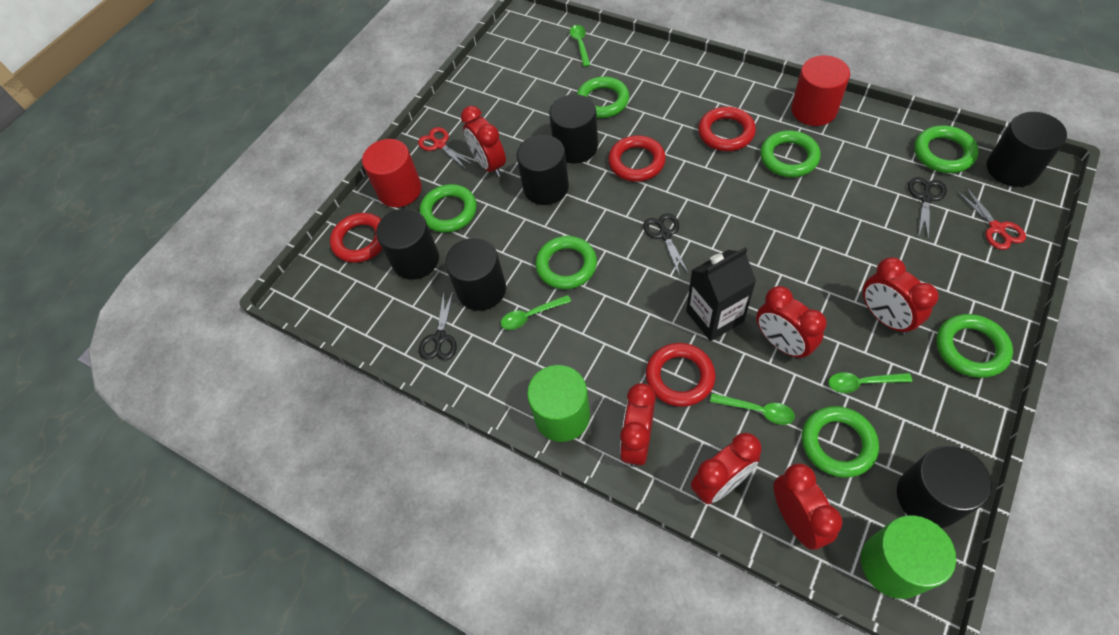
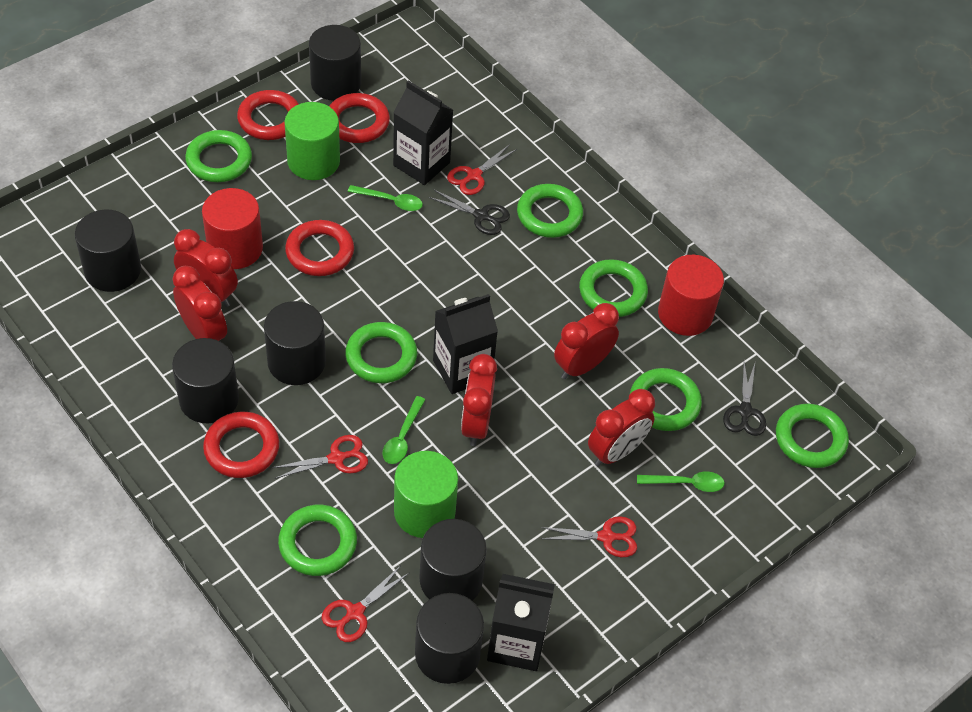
black carton: [686,247,756,341] = 1 -> [393,80,453,185] [433,294,498,394] [487,574,555,671] = 3
black scissors: [419,291,457,360] [643,213,689,276] [908,177,947,240] = 3 -> [428,189,510,235] [723,362,766,436] = 2
green spoon: [501,295,571,330] [570,25,590,67] [710,393,795,425] [829,373,912,393] = 4 -> [348,185,423,211] [383,396,426,464] [637,471,725,492] = 3
red clock: [461,106,506,177] [620,383,656,467] [691,433,761,504] [756,286,827,360] [773,463,843,550] [863,257,939,335] = 6 -> [173,266,227,341] [174,229,238,307] [461,354,497,446] [554,303,619,379] [588,389,655,467] = 5
red scissors: [418,127,473,169] [957,187,1026,250] = 2 -> [272,435,368,479] [322,565,409,642] [447,144,517,195] [541,516,637,558] = 4

